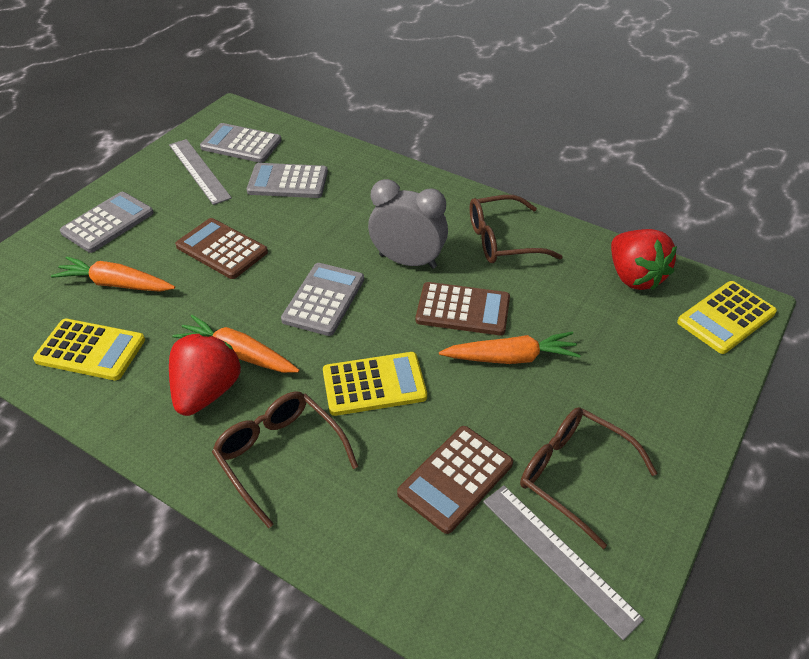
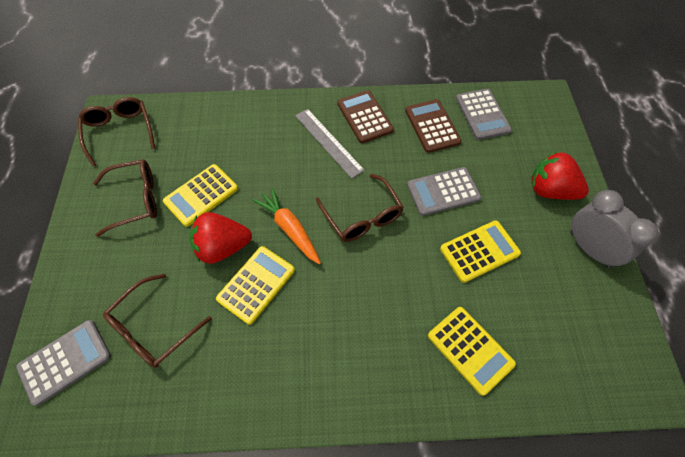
brown calculator: [175,218,268,279] [397,426,513,534] [416,282,510,335] = 3 -> [337,90,394,143] [405,99,462,153] = 2
brown glasses: [212,391,358,528] [470,195,563,263] [520,407,657,549] = 3 -> [78,97,155,166] [93,159,157,237] [103,274,212,368] [316,174,404,242] = 4
grey calculator: [60,192,154,253] [200,123,282,163] [247,163,328,198] [281,263,364,336] = 4 -> [16,320,111,406] [407,167,481,216] [456,89,512,140] = 3
grey ruler: [169,139,232,205] [483,485,644,640] = 2 -> [295,109,365,179] = 1
orange carrot: [51,256,175,292] [173,315,299,373] [439,332,581,364] = 3 -> [253,188,321,264] = 1
yellow calculator: [33,319,145,380] [323,352,427,416] [677,281,777,354] = 3 -> [163,164,238,227] [216,246,295,325] [428,307,516,396] [440,220,521,283] = 4

